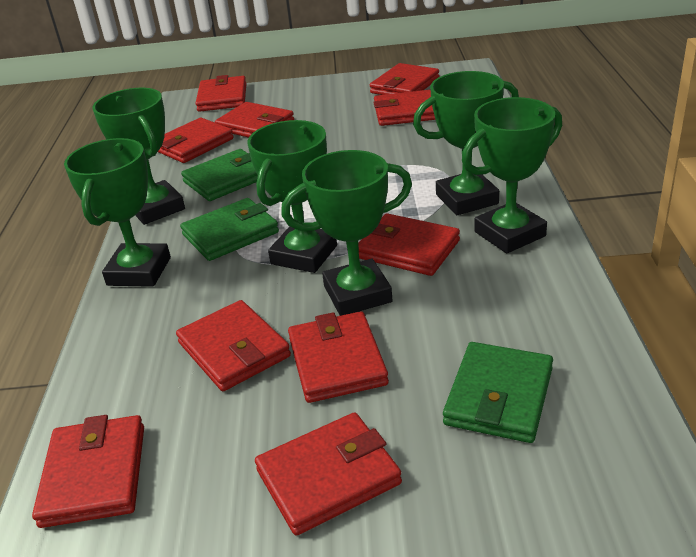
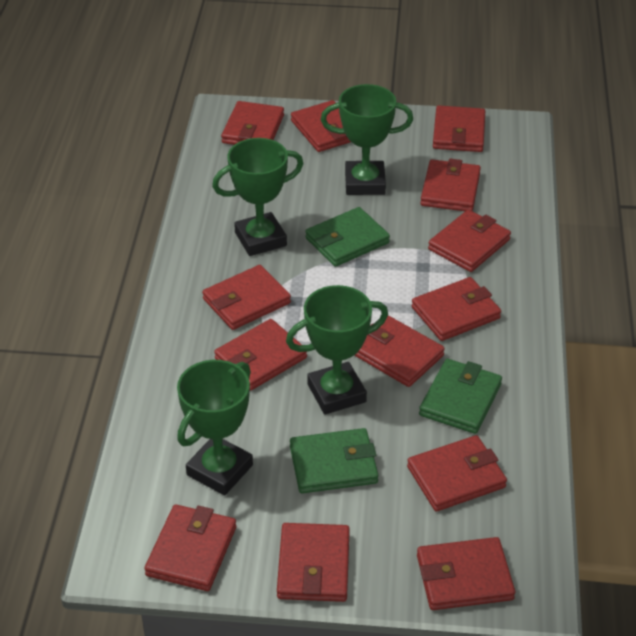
green trophy: [64,138,171,287] [92,88,185,225] [247,120,337,273] [281,150,412,316] [413,71,519,215] [462,97,562,253] = 6 -> [177,360,253,496] [212,138,304,256] [286,285,388,415] [321,84,413,195] = 4
red wallet: [32,415,144,528] [158,118,233,163] [176,300,291,391] [195,75,247,112] [215,102,294,138] [255,412,402,536] [288,311,389,403] [358,213,460,276] [370,63,439,95] [373,90,436,126] = 10 -> [144,504,236,591] [202,265,291,330] [214,319,307,391] [221,101,284,145] [277,523,350,602] [291,100,351,152] [354,316,445,387] [407,435,507,511] [412,277,501,341] [417,537,515,610] [421,159,481,211] [428,210,511,272] [433,105,485,152] = 13

